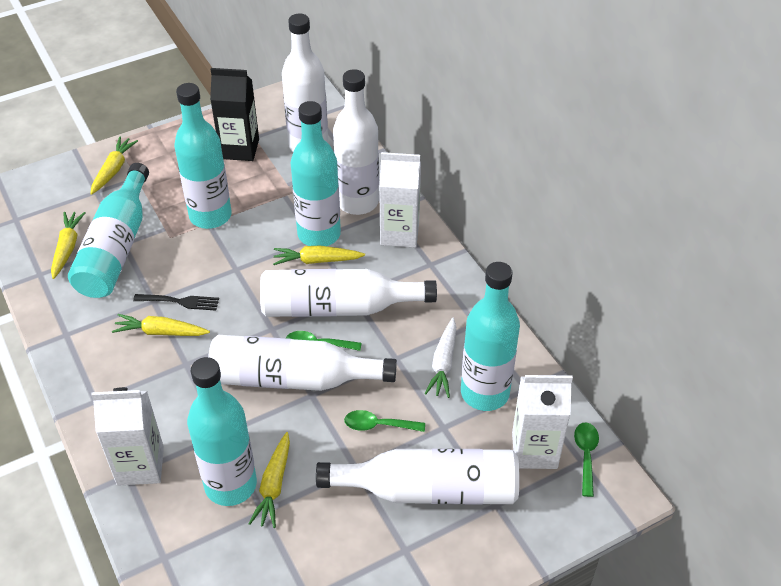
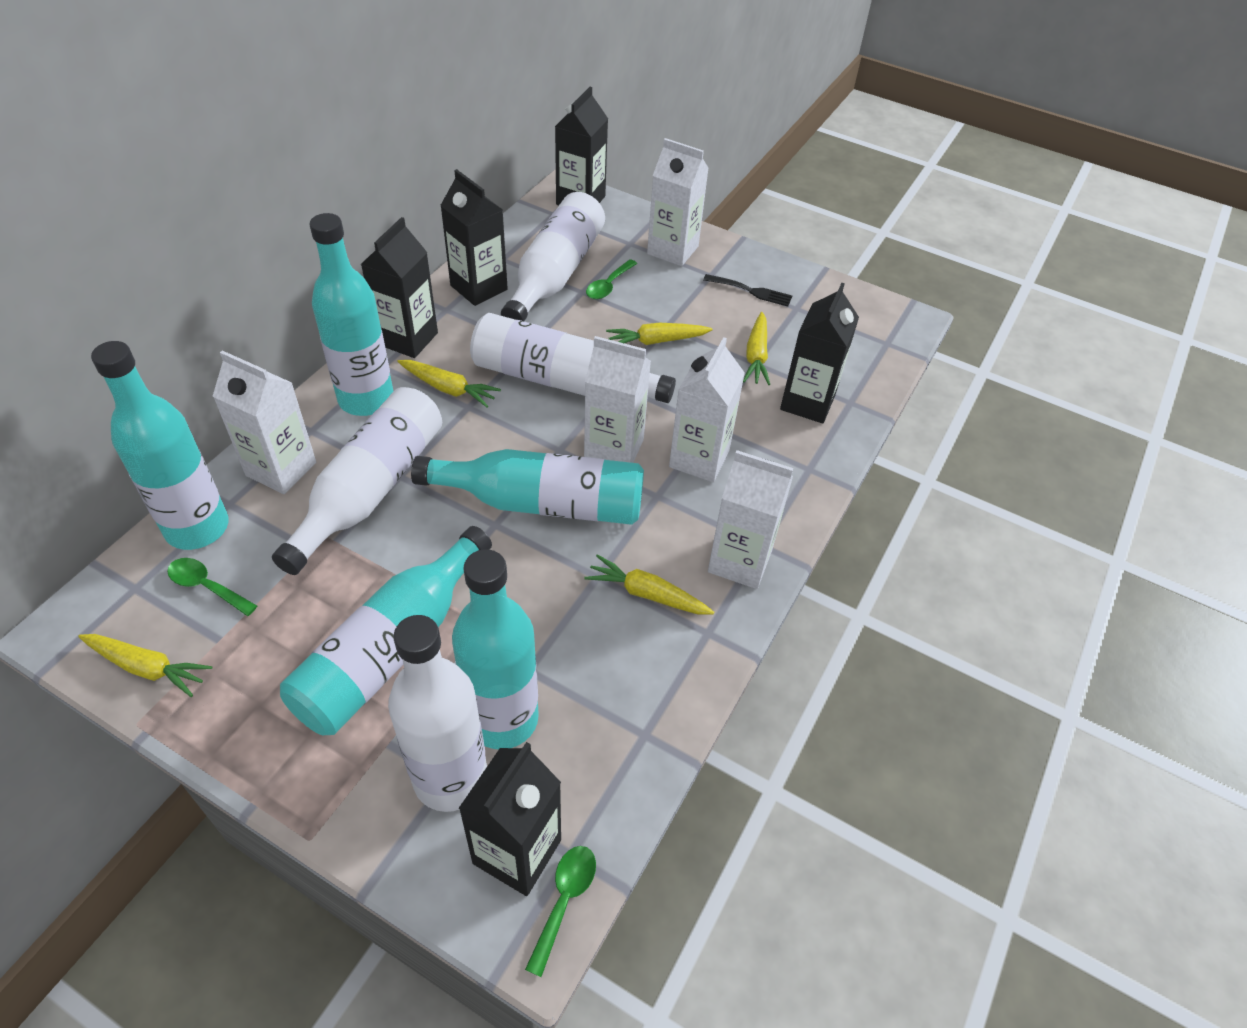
black carton: [210,68,259,161] = 1 -> [361,217,438,358] [440,169,508,306] [458,742,561,896] [555,87,608,205] [780,283,859,423] = 5
white bottle: [208,335,397,391] [260,269,437,317] [282,14,328,152] [316,448,520,505] [333,69,379,215] = 5 -> [272,387,442,575] [388,615,487,812] [470,313,676,403] [501,192,605,321] = 4
white carrot: [425,318,456,398] = 1 -> none = 0
white carton: [91,387,164,486] [379,152,421,248] [512,375,573,469] = 3 -> [213,351,316,494] [584,336,651,463] [647,138,709,266] [669,337,745,482] [708,450,793,589] = 5

